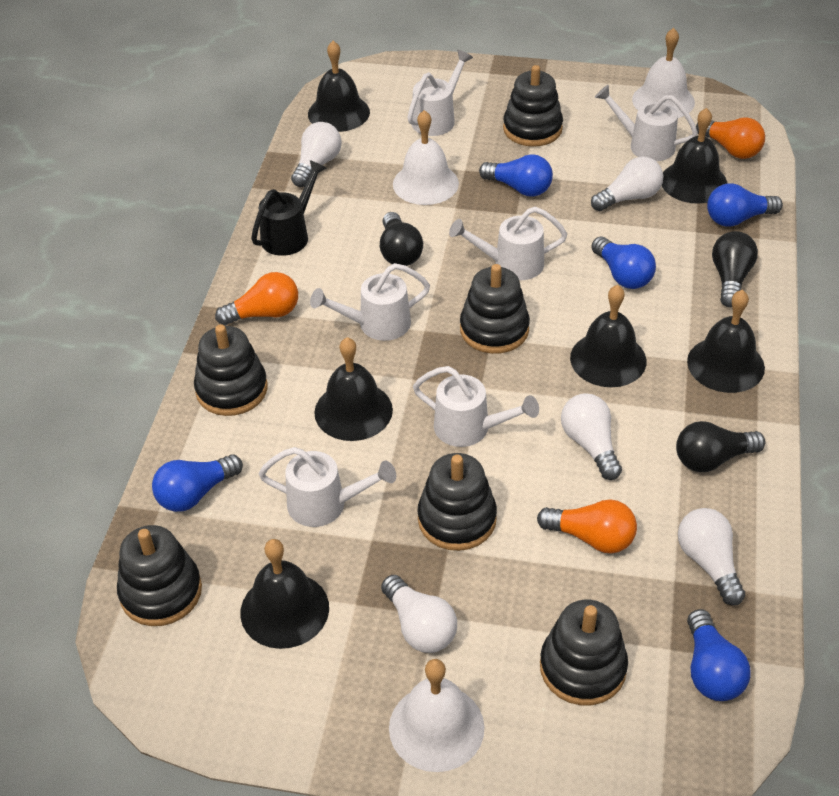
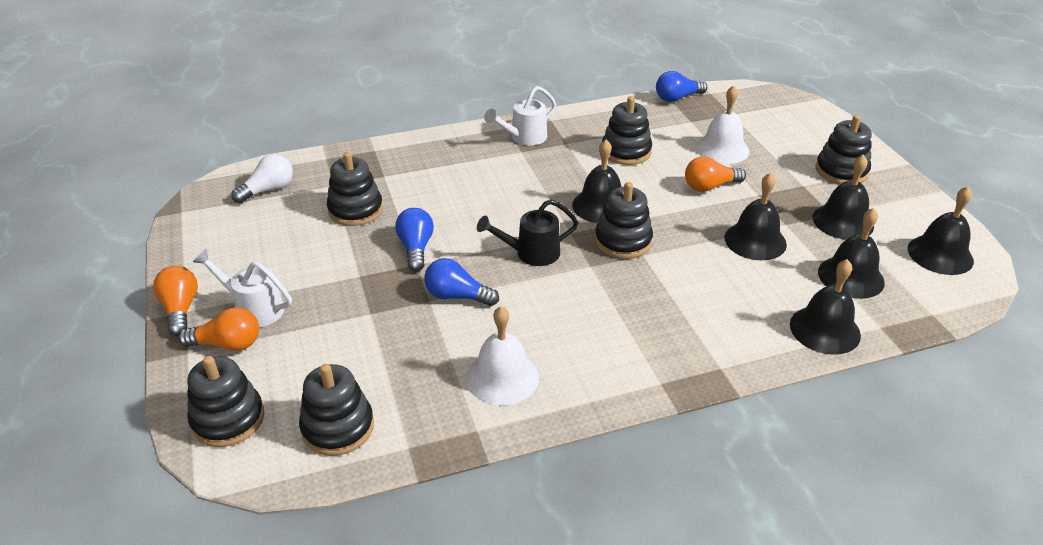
black light bulb: [380,212,423,266] [676,421,766,472] [712,231,758,307] = 3 -> none = 0
blue light bulb: [152,454,243,512] [479,154,553,197] [591,237,656,289] [687,609,750,701] [707,183,783,227] = 5 -> [395,208,434,271] [424,258,499,306] [656,71,707,102] = 3
white bell: [389,659,485,772] [393,110,459,205] [632,28,695,118] = 3 -> [466,306,539,406] [696,85,750,164] = 2
white light bulb: [291,122,342,187] [381,575,457,653] [561,393,622,480] [591,157,663,211] [678,508,745,606] = 5 -> [231,154,293,203] = 1
white watering can: [259,447,396,527] [310,263,430,341] [407,50,473,136] [413,366,539,447] [449,207,567,280] [595,85,698,161] = 6 -> [193,249,292,327] [484,86,557,146] = 2

